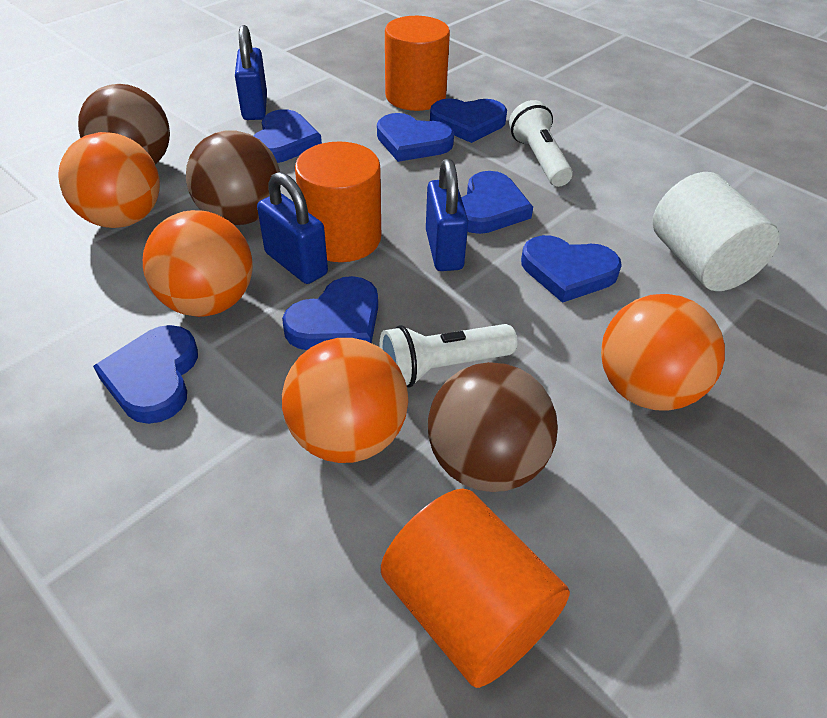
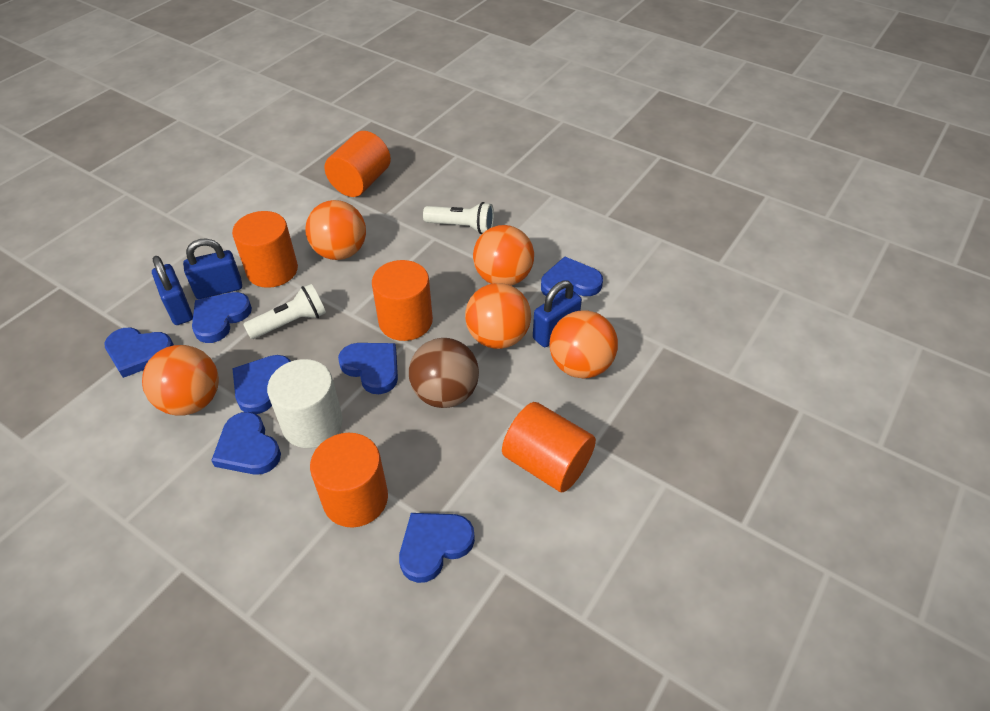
brown ball: [78,84,170,164] [186,130,281,225] [428,362,558,492] = 3 -> [409,338,479,408] = 1
orange ball: [59,132,160,228] [143,210,253,317] [282,338,408,463] [601,294,725,411] = 4 -> [142,345,219,416] [305,200,366,260] [465,283,531,349] [473,225,534,286] [549,310,618,378] = 5
orange cylinder: [295,141,381,262] [381,489,570,688] [385,16,450,111] = 3 -> [232,211,298,288] [310,433,388,528] [324,131,391,197] [372,260,433,341] [502,402,596,492] = 5

